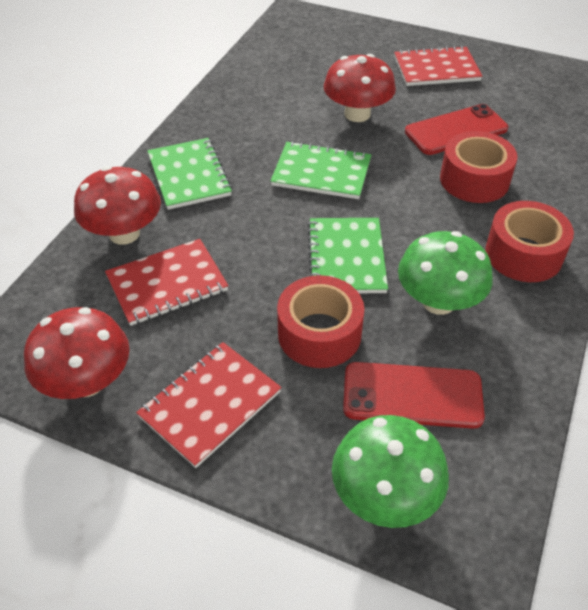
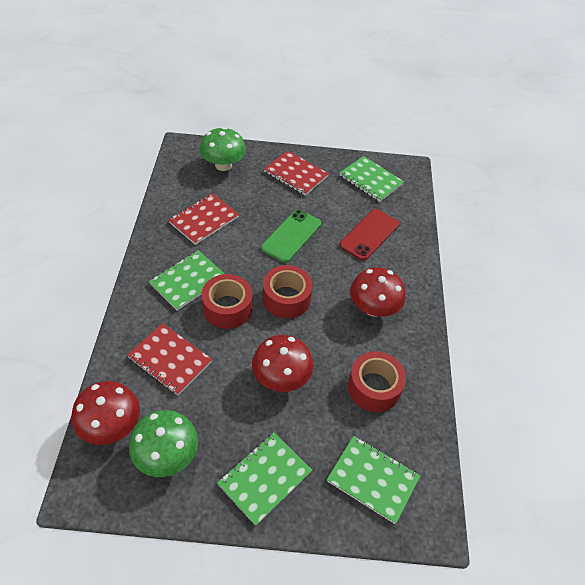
green notebook: [147,138,232,210] [271,141,371,199] [307,218,388,293] = 3 -> [149,250,225,311] [217,432,312,526] [327,436,420,524] [339,156,404,202] = 4
green phone: none = 0 -> [261,209,321,263] = 1
red phone: [343,362,485,429] [405,104,508,155] = 2 -> [339,209,399,261] = 1

